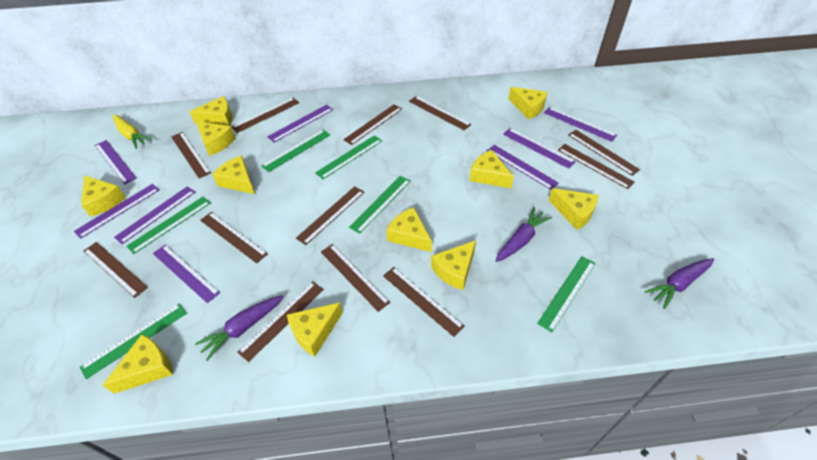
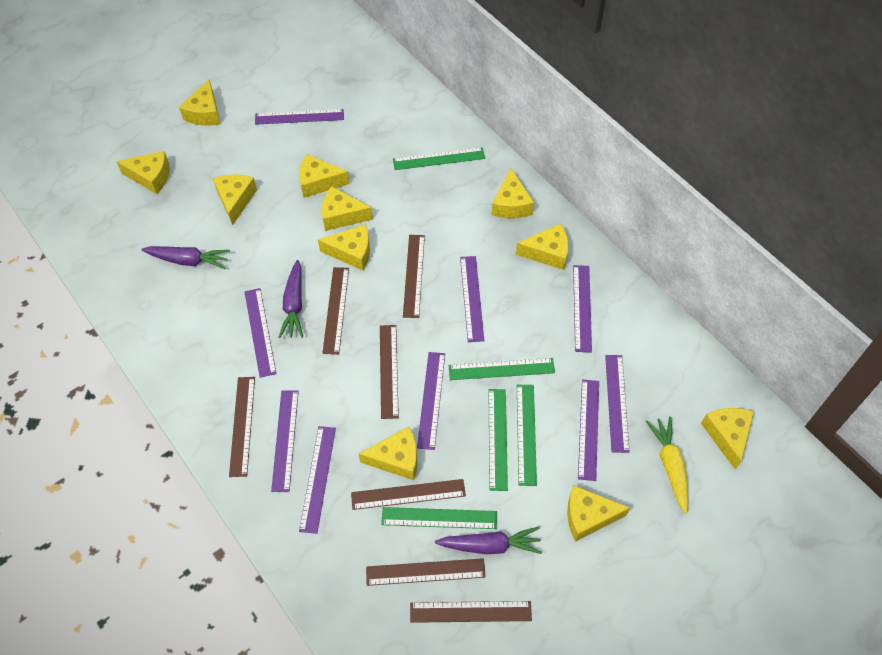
brown ruler: [84,242,148,298] [172,132,211,178] [200,212,268,264] [232,97,299,133] [237,281,324,362] [296,186,365,245] [321,244,390,312] [343,104,402,145] [383,267,465,337] [409,96,471,130] [558,144,635,189] [568,130,640,176] = 12 -> [229,377,255,477] [322,267,349,354] [351,479,466,510] [366,558,486,586] [380,325,399,419] [403,235,425,318] [410,601,532,623] = 7
green ruler: [80,303,187,379] [126,196,211,254] [262,130,330,172] [315,135,382,179] [349,176,411,234] [537,256,596,332] = 6 -> [381,507,497,529] [393,147,485,170] [449,358,555,380] [488,389,508,491] [517,385,537,486] = 5
purple ruler: [74,184,159,239] [95,140,137,185] [114,186,195,244] [153,245,220,303] [267,105,333,142] [487,145,559,190] [503,128,576,169] [544,107,617,142] = 8 -> [245,288,277,378] [255,109,344,125] [271,390,299,492] [299,426,336,534] [417,352,445,450] [460,256,484,342] [573,265,592,353] [578,379,599,481] [605,355,630,453] = 9

